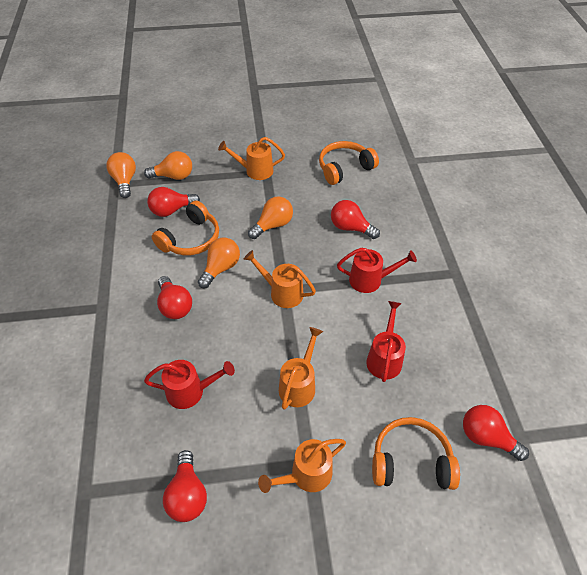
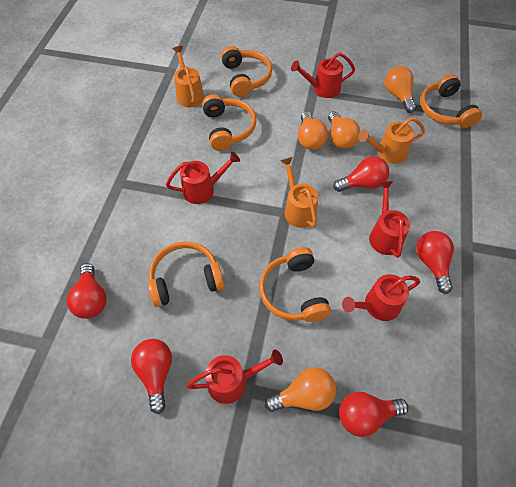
orange headphones: [152,201,219,255] [319,141,379,185] [372,417,460,490] = 3 -> [148,241,224,307] [202,94,256,151] [221,46,272,97] [259,247,331,322] [420,74,482,128] = 5
orange watering can: [218,137,285,180] [244,250,316,308] [258,439,346,493] [279,327,323,410] = 4 -> [172,46,204,107] [280,157,318,228] [358,117,425,164] = 3
red watering can: [144,360,235,409] [337,248,417,293] [366,301,406,382] = 3 -> [166,152,240,204] [186,349,283,404] [291,53,355,98] [342,274,420,321] [369,181,410,258] = 5

